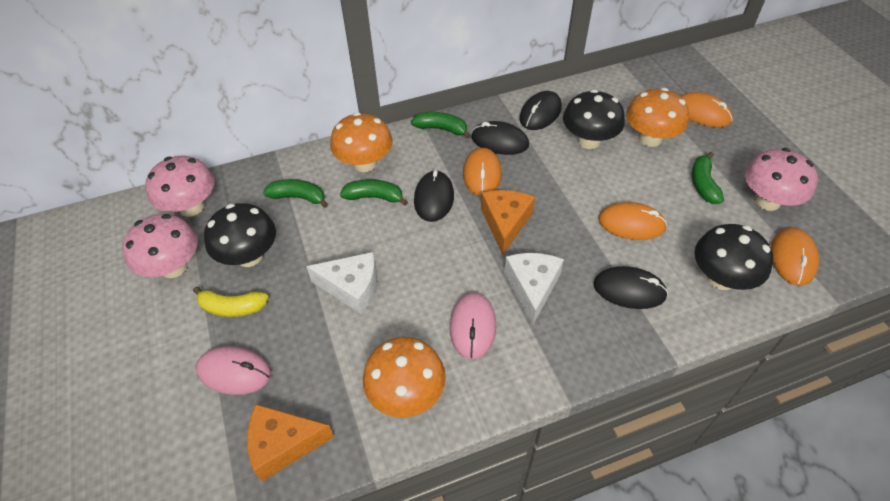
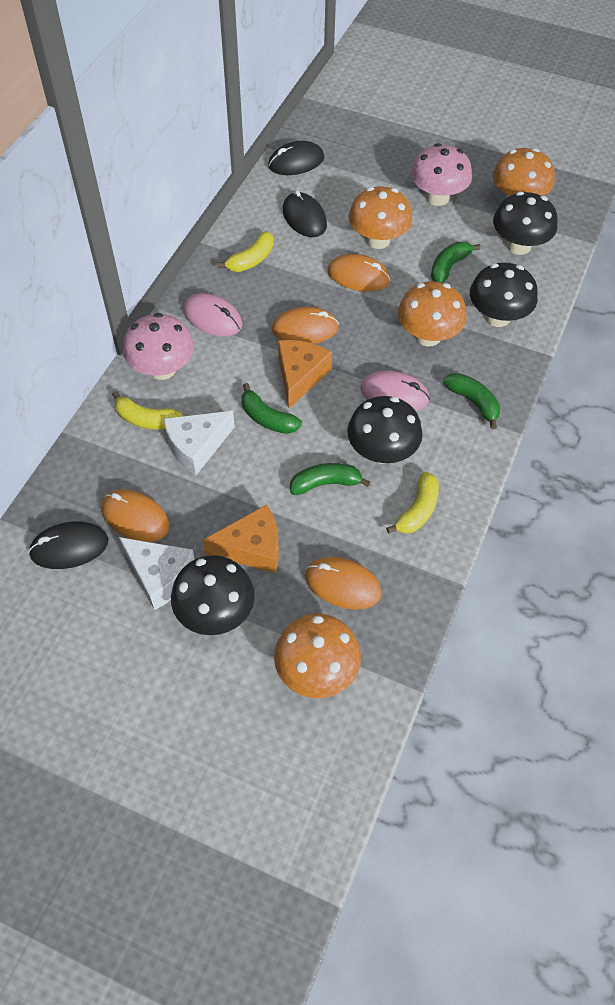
black mouse: [414,170,454,222] [471,121,529,155] [519,91,562,130] [593,266,668,309] = 4 -> [28,521,109,569] [268,141,324,175] [283,190,327,237] = 3
black mushroom: [204,203,276,267] [563,89,625,149] [695,224,773,290] = 3 -> [171,555,255,635] [347,396,422,464] [470,262,538,327] [493,192,558,255] = 4
orange mushroom: [330,112,393,172] [363,337,446,418] [626,88,689,147] = 3 -> [274,614,361,698] [349,186,412,249] [398,281,467,346] [493,148,555,198] = 4
pink mushroom: [122,214,198,278] [145,156,215,217] [745,148,818,211] = 3 -> [123,313,194,380] [411,143,472,206] = 2
yellow banana: [193,286,268,317] = 1 -> [112,391,182,430] [217,231,274,272] [386,472,439,534] = 3

